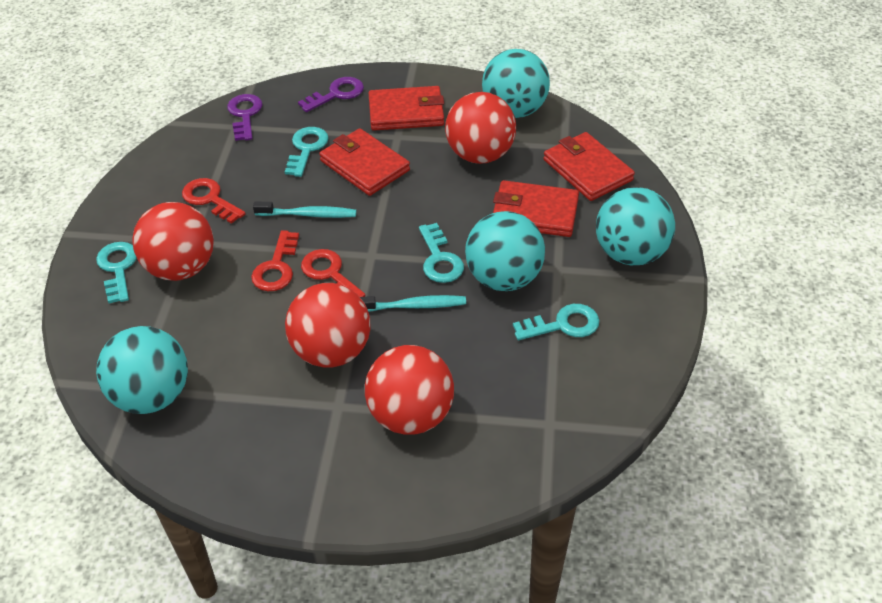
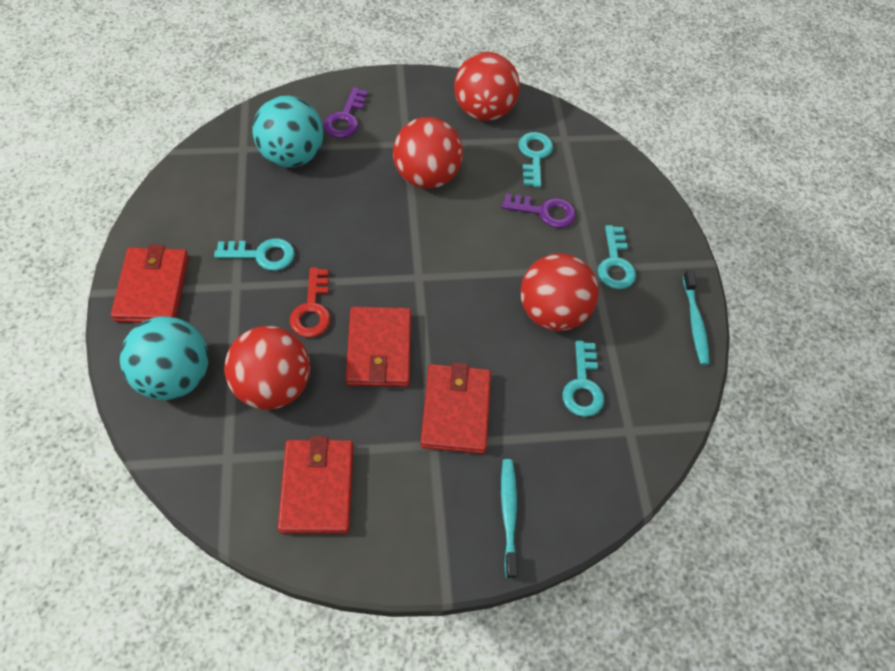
red key: [182,178,246,224] [251,230,299,291] [301,249,365,297] = 3 -> [289,268,331,338] = 1
turquoise ball: [96,326,188,414] [465,211,545,291] [482,49,550,118] [596,187,675,265] = 4 -> [120,317,209,400] [252,96,323,167] = 2

